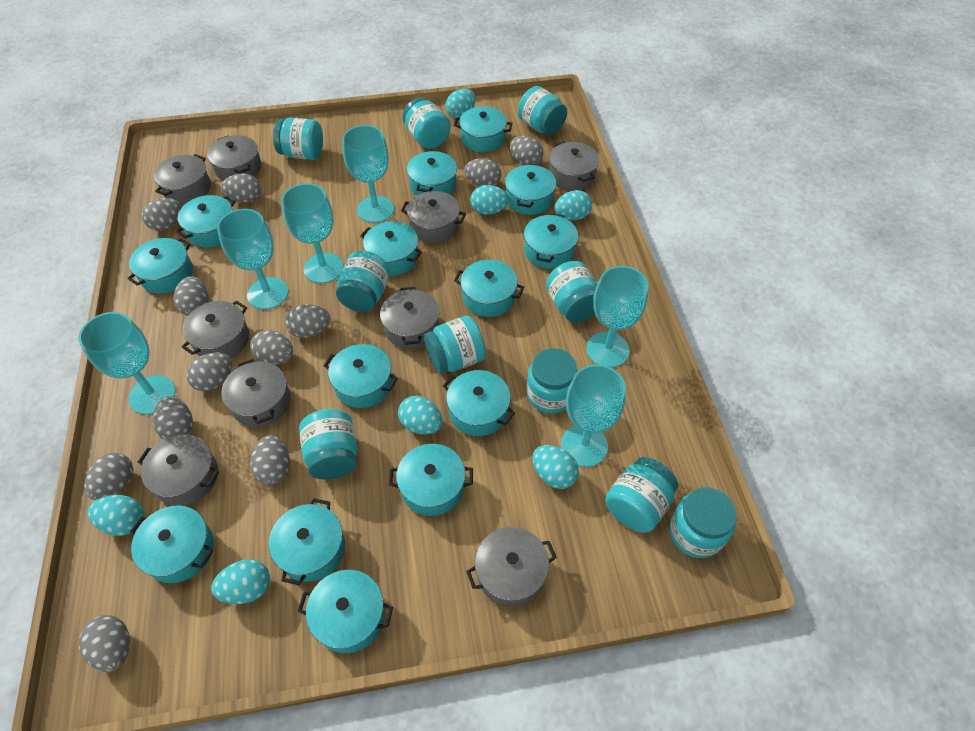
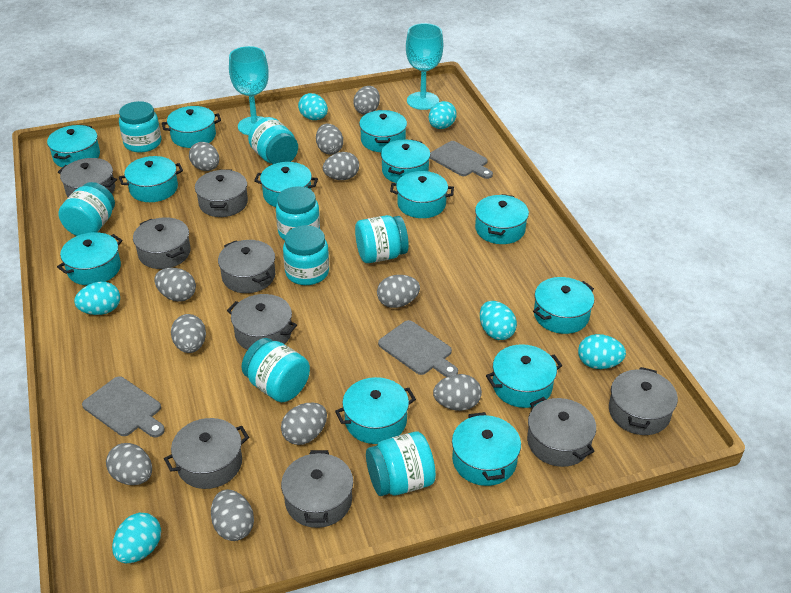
grey cutting board: none = 0 -> [82,376,165,437] [378,320,458,377] [430,141,493,179] = 3
grey egg: [79,615,130,672] [84,453,134,500] [142,198,182,231] [153,396,193,440] [173,276,208,316] [186,352,232,392] [221,174,261,203] [250,330,293,365] [250,435,290,485] [285,304,330,338] [464,158,501,187] [510,136,543,165] = 12 -> [106,443,152,485] [154,268,196,302] [171,314,206,353] [189,142,219,171] [211,489,254,541] [281,403,327,445] [316,124,343,155] [323,152,359,180] [353,86,380,115] [377,275,420,308] [433,374,482,411] = 11
turquoise egg: [88,495,144,536] [211,559,270,604] [398,396,442,434] [446,89,476,118] [470,185,509,215] [532,445,579,489] [555,190,592,220] = 7 -> [74,282,120,315] [112,513,161,563] [298,93,328,120] [429,101,457,129] [480,301,517,340] [578,334,626,369] = 6
turquoise goblet: [79,312,176,414] [217,209,288,309] [281,183,343,283] [342,125,394,223] [561,364,626,467] [586,266,648,368] = 6 -> [229,46,269,135] [406,23,443,110] = 2
turquoise jar: [273,117,323,160] [299,409,357,479] [336,251,390,312] [402,98,451,149] [424,316,486,374] [518,86,567,135] [527,348,578,414] [546,261,597,323] [605,457,678,533] [669,487,737,558] = 10 -> [58,182,115,236] [119,101,161,153] [241,338,310,402] [248,117,298,164] [276,186,320,240] [283,225,329,285] [355,215,409,263] [366,431,436,496] = 8
turquoise pot: [127,238,193,294] [130,505,214,583] [176,195,235,248] [269,498,345,585] [298,570,393,653] [323,344,398,408] [360,221,422,276] [389,444,473,516] [407,150,457,196] [443,370,515,436] [454,106,512,152] [454,260,524,317] [505,164,556,215] [524,213,578,269] = 14 -> [47,125,100,167] [57,232,123,285] [119,156,183,202] [162,106,221,148] [254,162,318,207] [335,377,416,444] [359,110,407,152] [381,139,430,183] [390,171,454,218] [452,412,521,486] [475,194,529,244] [486,344,562,408] [533,277,594,334] = 13

